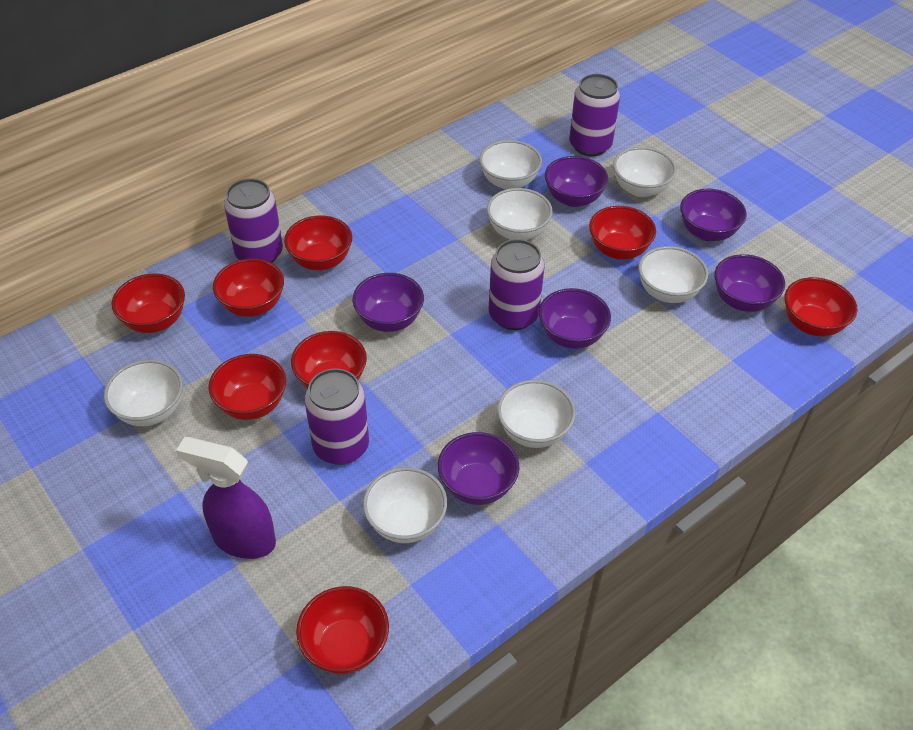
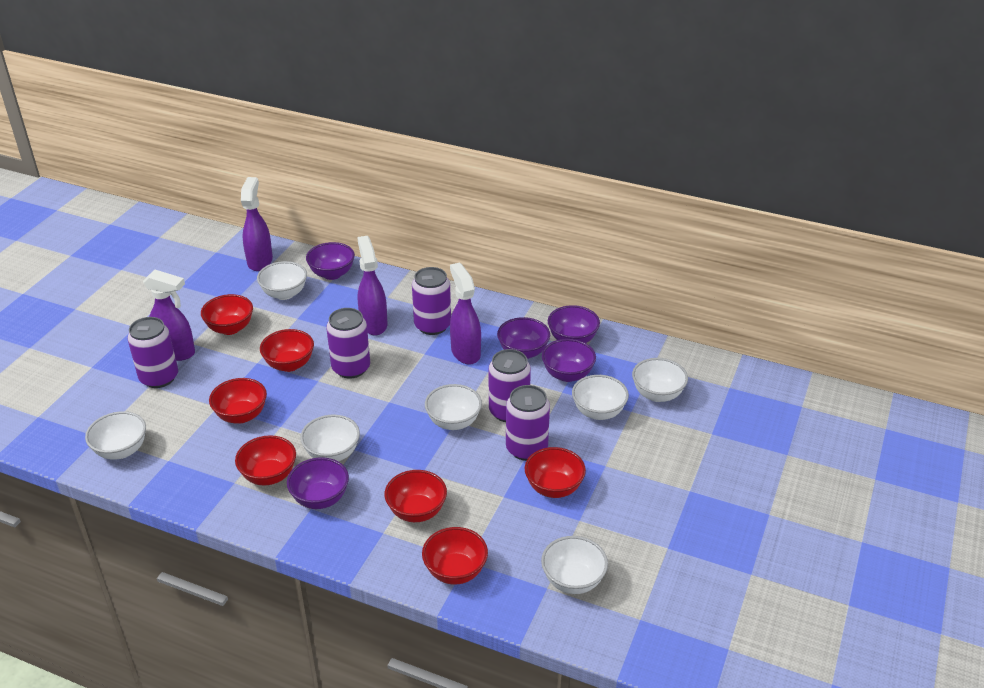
purple bowl: [352,273,424,332] [438,432,519,505] [539,288,611,349] [545,156,608,207] [680,189,747,241] [714,254,785,312] = 6 -> [287,457,349,509] [306,242,355,280] [497,317,550,359] [542,339,596,382] [548,305,600,343] = 5
purple can: [224,178,283,263] [305,368,369,465] [489,239,545,330] [569,74,620,156] = 4 -> [127,317,178,388] [326,308,370,379] [412,267,451,335] [489,349,531,422] [506,385,550,461] = 5
purple spray bottle: [176,437,276,559] = 1 -> [143,270,195,361] [241,177,273,271] [357,236,387,336] [450,263,481,365] = 4
red bowl: [111,273,185,333] [208,354,286,420] [213,258,284,317] [284,216,352,270] [291,331,367,388] [296,586,389,674] [589,206,656,260] [785,277,857,336] = 8 -> [201,294,253,335] [209,378,267,423] [235,435,296,485] [260,329,314,372] [384,470,447,522] [422,527,488,584] [525,447,586,498] = 7

